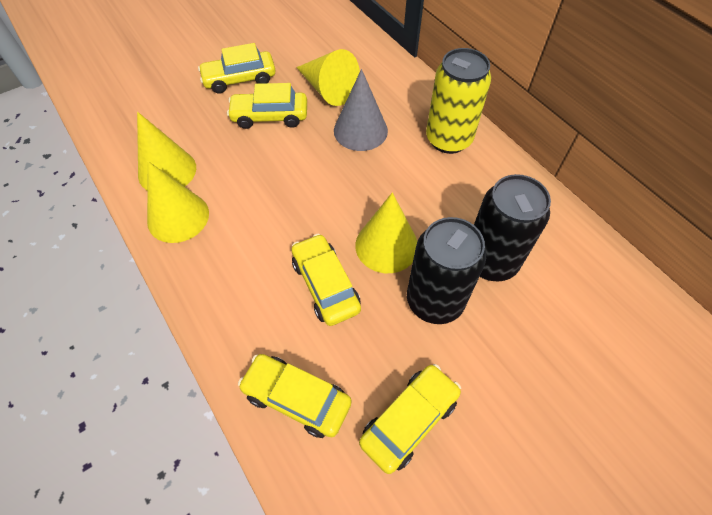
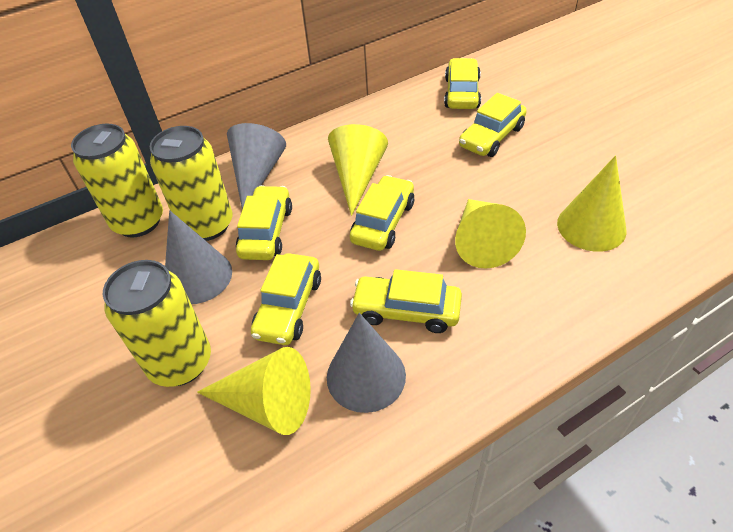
black can: [407,217,486,324] [474,174,551,281] = 2 -> none = 0
grey cone: [334,69,388,151] = 1 -> [165,210,232,304] [227,123,286,209] [327,313,406,413] = 3
yellow can: [426,48,491,154] = 1 -> [71,124,163,238] [103,260,211,387] [150,126,233,241] = 3
yellow car: [198,43,276,94] [227,83,307,129] [238,354,352,438] [291,234,361,326] [359,364,461,474] = 5 -> [236,185,292,260] [251,253,321,345] [350,175,415,251] [350,269,462,333] [444,58,481,109] [459,93,527,157] = 6

